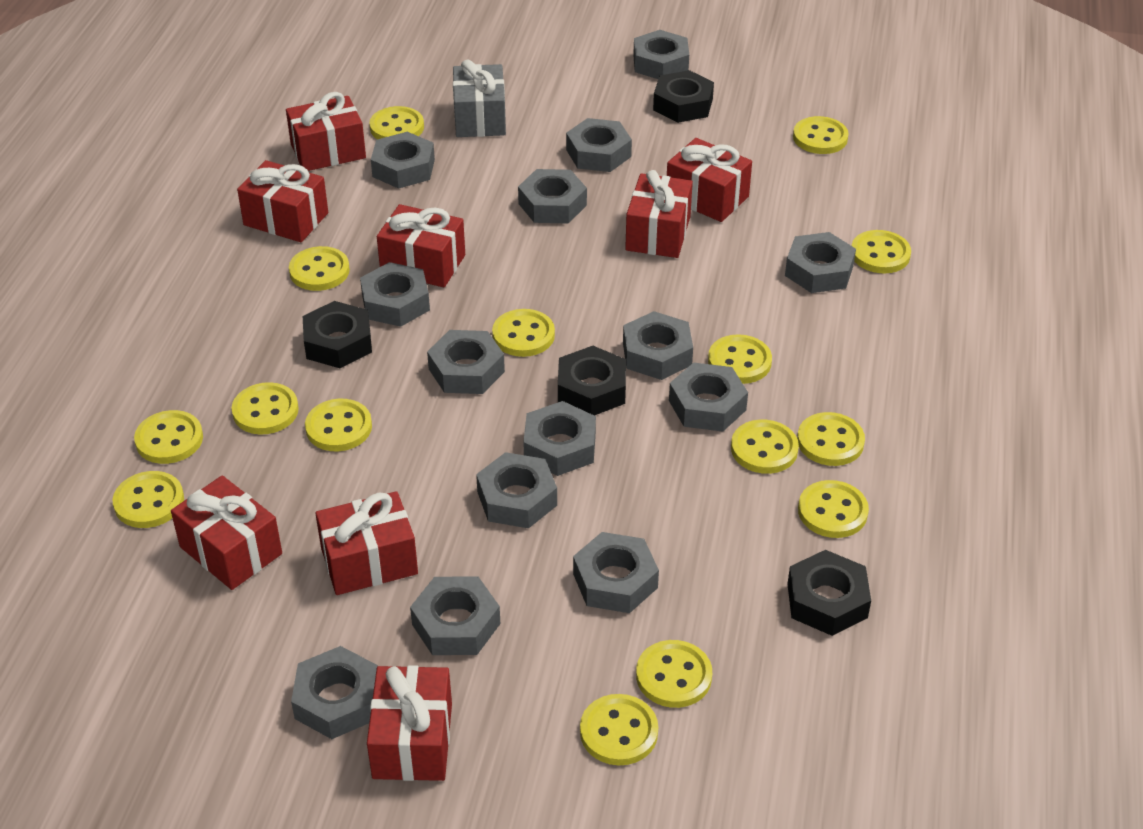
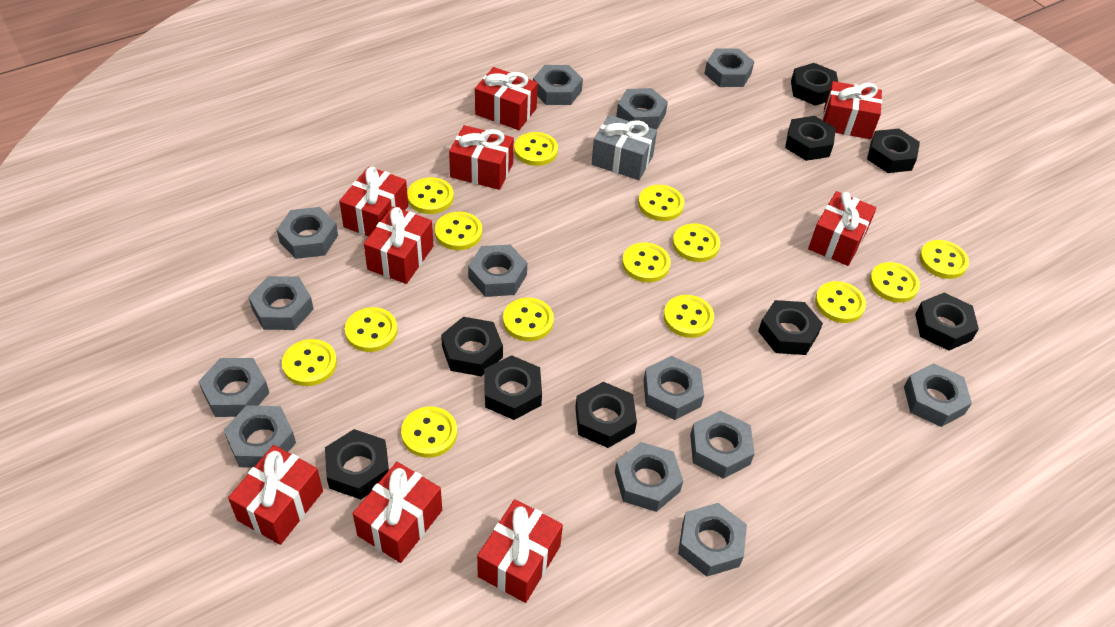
black nut: [303,301,372,368] [558,346,626,416] [653,70,714,123] [787,550,871,636] = 4 -> [325,429,389,500] [441,317,503,376] [484,355,542,420] [575,382,637,448] [758,300,823,355] [785,116,836,161] [791,63,838,106] [867,129,920,173] [915,293,979,351] = 9
grey nut: [291,646,378,739] [360,262,430,327] [371,132,435,189] [410,576,500,655] [427,330,505,394] [476,452,557,528] [518,169,587,224] [523,401,596,476] [566,118,632,172] [573,532,659,613] [623,311,693,380] [633,30,689,79] [669,362,748,432] [785,232,856,293] = 14 -> [199,358,269,417] [224,405,296,468] [248,276,314,330] [277,207,338,259] [468,245,527,297] [533,65,583,105] [615,442,683,512] [616,88,668,129] [643,356,704,420] [678,503,747,577] [690,410,755,479] [704,49,754,87] [904,363,972,427] = 13
red gift: [171,475,282,590] [237,160,328,242] [286,92,366,171] [315,491,418,595] [367,665,452,781] [377,204,465,287] [625,170,693,258] [667,138,752,222] = 8 -> [228,445,323,545] [339,166,408,237] [353,462,442,563] [364,206,434,284] [449,125,514,190] [475,67,538,130] [477,499,563,603] [808,191,877,266] [823,81,882,139] = 9
yellow button: [113,471,184,528] [134,410,203,464] [232,382,299,434] [289,246,350,291] [305,399,372,451] [369,106,424,139] [492,309,555,357] [580,694,658,765] [636,640,712,708] [708,334,772,384] [731,420,799,474] [793,116,849,154] [797,412,865,466] [798,480,869,538] [852,230,911,273] = 15 -> [282,339,337,386] [345,307,397,352] [401,407,457,458] [407,177,454,214] [435,212,482,250] [503,298,554,341] [514,132,558,166] [622,242,671,282] [638,185,684,221] [663,295,714,338] [673,223,720,262] [815,281,866,323] [870,262,920,303] [919,240,969,279] = 14

